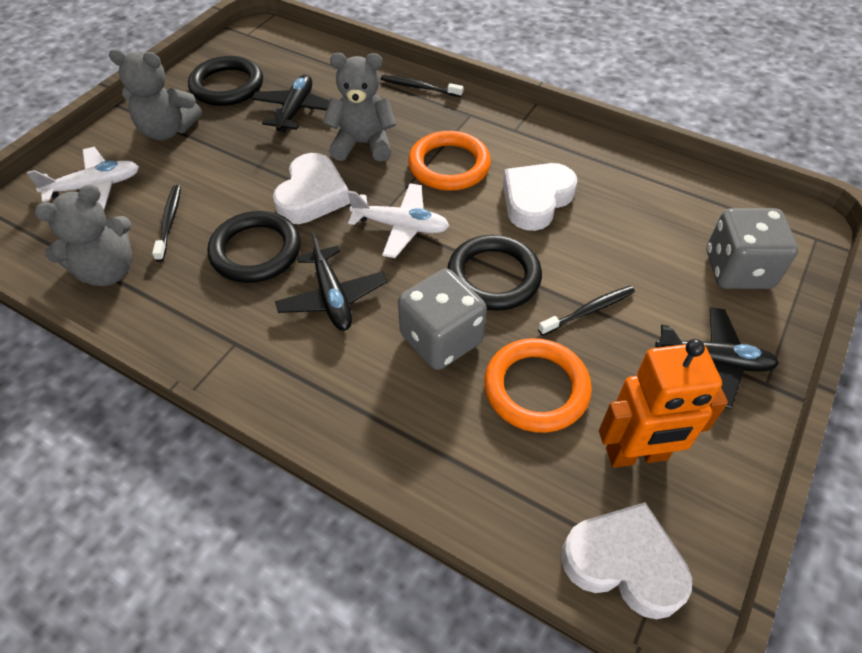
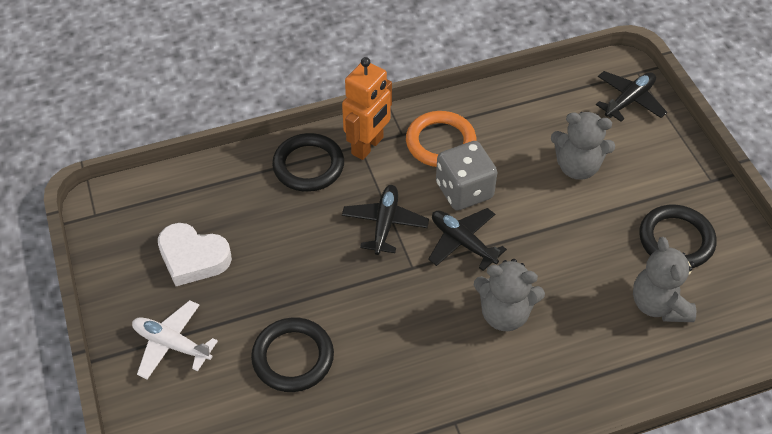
black toothbrush: [152,185,181,262] [381,75,463,97] [538,286,635,336] = 3 -> none = 0
grey dice: [398,269,487,370] [707,208,798,289] = 2 -> [436,141,497,210] = 1
orange ring: [408,131,491,191] [484,338,592,433] = 2 -> [406,111,476,167] = 1
white heart: [273,153,350,224] [503,163,577,231] [561,502,692,619] = 3 -> [158,223,232,286] = 1
white plane: [27,147,139,209] [348,183,449,258] = 2 -> [132,300,218,379] = 1

